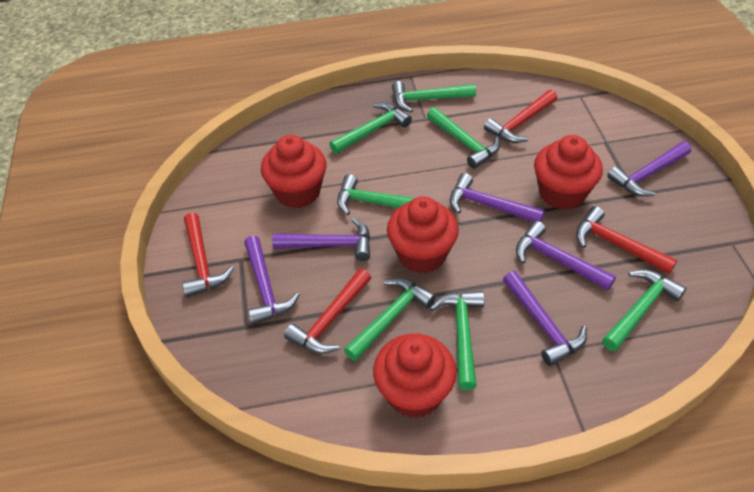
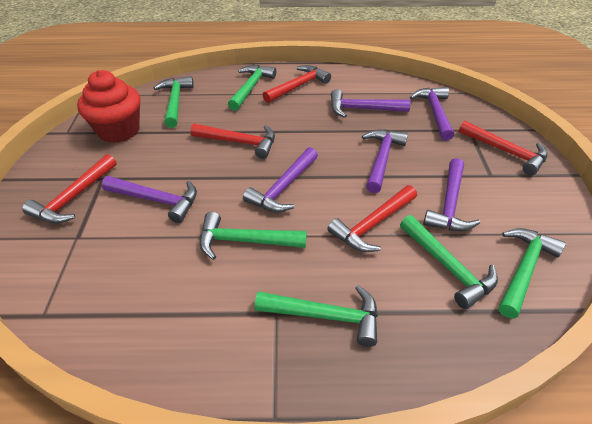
green hammer: [329,102,412,154] [337,174,414,215] [344,278,436,361] [392,81,476,113] [427,107,500,169] [430,291,484,390] [602,270,686,351] = 7 -> [154,76,194,128] [200,212,307,260] [228,65,276,111] [255,285,378,347] [400,215,498,309] [499,228,566,319] = 6
red cupcake: [261,135,326,208] [373,334,457,418] [387,196,459,273] [534,135,603,210] = 4 -> [77,70,140,143] = 1
red hammer: [182,213,234,297] [284,269,371,354] [484,90,557,143] [576,206,677,274] = 4 -> [22,154,117,224] [191,124,275,159] [263,65,331,103] [327,185,417,252] [459,121,548,175] = 5

